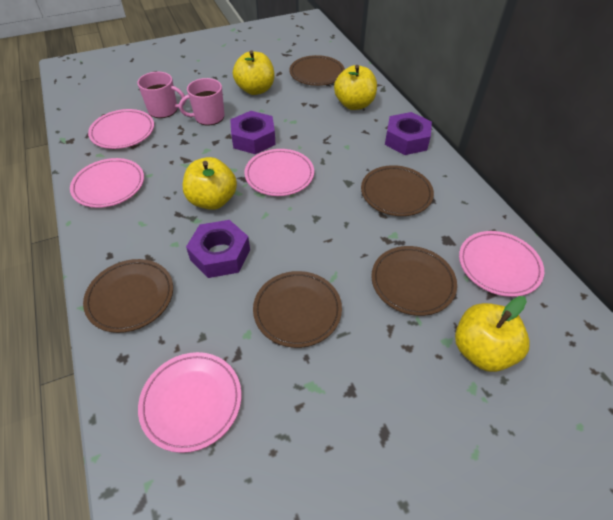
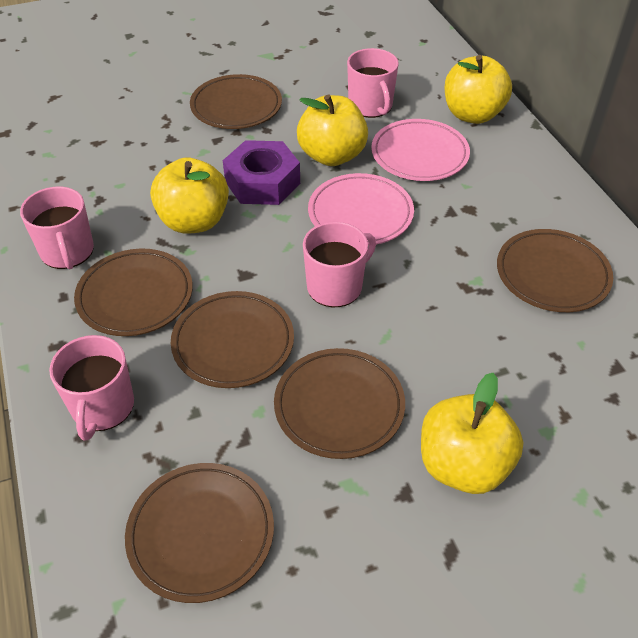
brown plate: [83,259,173,333] [253,271,342,348] [289,55,345,86] [361,165,434,216] [371,246,457,316] = 5 -> [74,249,193,336] [125,463,274,603] [171,291,294,388] [190,74,282,129] [274,348,405,459] [497,229,613,312] = 6
pink mug: [137,72,186,118] [179,78,224,125] = 2 -> [20,187,94,269] [49,335,134,441] [303,222,376,307] [347,48,399,118] = 4
pink plate: [70,158,144,208] [88,109,154,149] [138,352,242,453] [244,149,314,196] [459,231,544,297] = 5 -> [308,173,414,246] [371,119,470,181] = 2
purple nut: [186,220,250,278] [230,111,276,154] [385,112,432,155] = 3 -> [223,140,300,205] = 1

